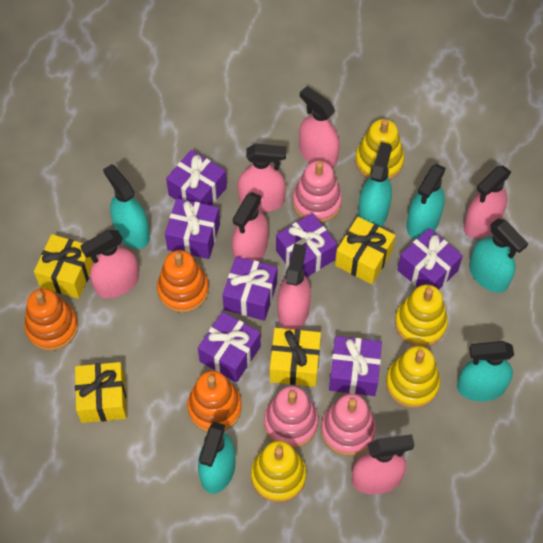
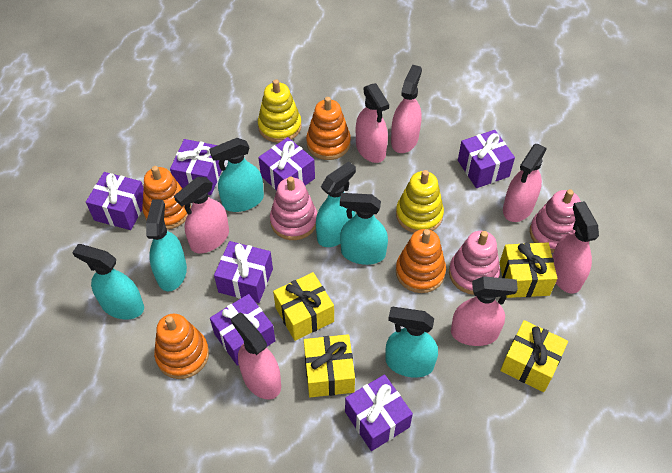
orange stacking toy: [24,288,78,351] [157,250,209,313] [187,371,242,432] = 3 -> [142,166,191,229] [154,314,209,379] [306,97,351,160] [396,229,446,293] = 4
yellow stacking toy: [251,441,306,503] [355,119,404,180] [386,346,440,408] [395,284,448,347] = 4 -> [258,79,302,143] [396,170,444,233] = 2

